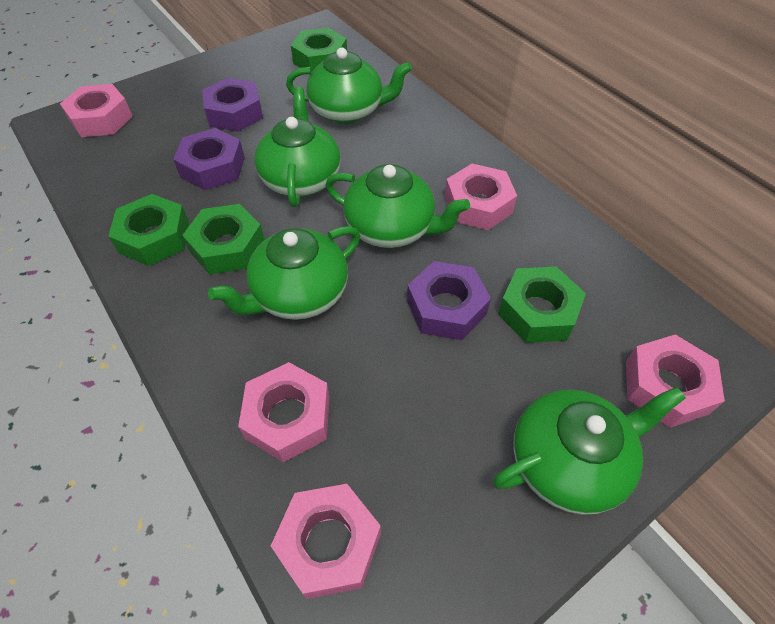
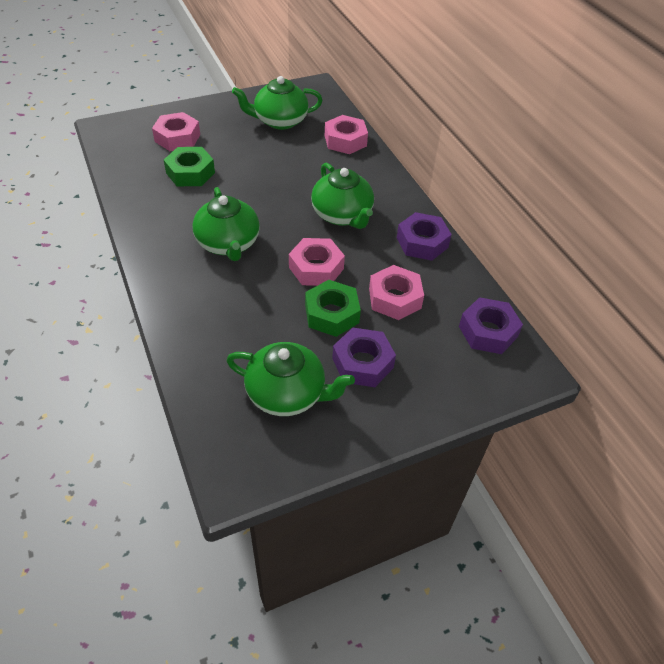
green nut: [108,194,189,266] [182,204,265,274] [291,28,347,71] [498,266,586,343] = 4 -> [164,147,215,186] [305,280,361,337] = 2
green teapot: [208,226,360,320] [255,87,341,207] [286,48,412,124] [325,164,470,248] [493,387,686,515] = 5 -> [192,187,260,261] [226,342,355,416] [232,76,323,130] [311,163,374,229] = 4
pink nut: [60,84,133,137] [238,362,330,462] [271,484,381,599] [445,164,517,230] [626,335,725,428] = 5 -> [152,112,200,151] [289,238,345,286] [325,115,368,154] [369,265,424,320] = 4

